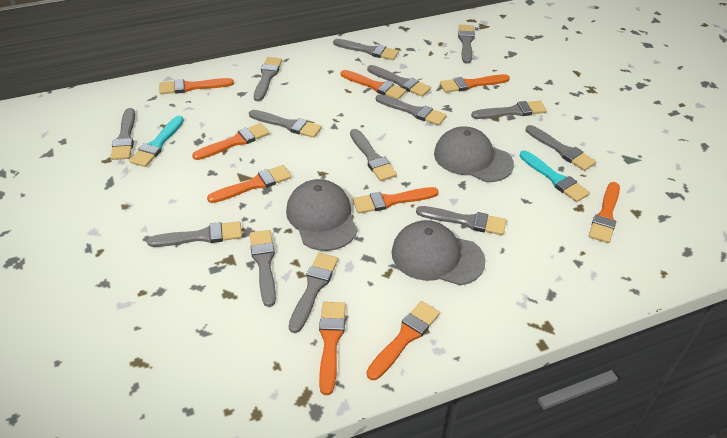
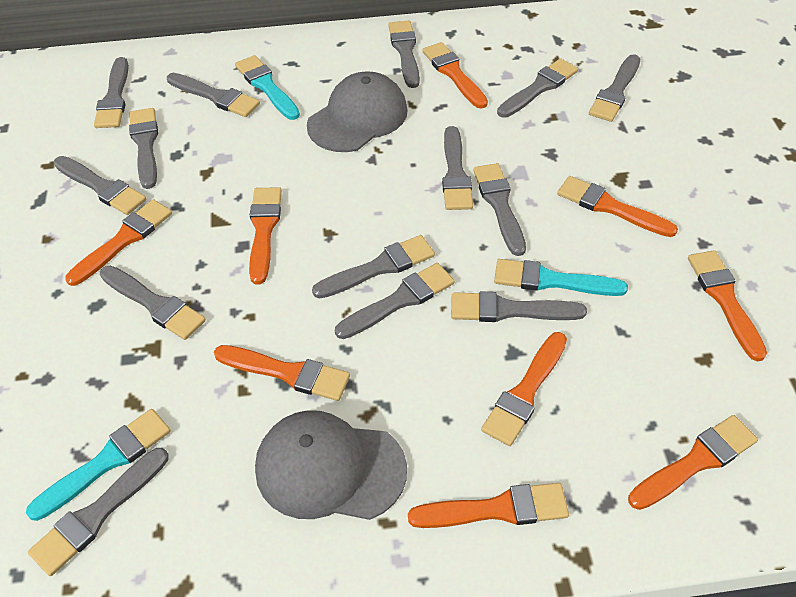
grey cap: [286,179,358,251] [392,220,485,286] [434,126,514,182] = 3 -> [255,410,407,520] [307,71,408,152] = 2
turquoise brush: [130,116,184,167] [519,151,590,202] = 2 -> [26,409,171,521] [235,55,300,120] [494,259,628,296] = 3

